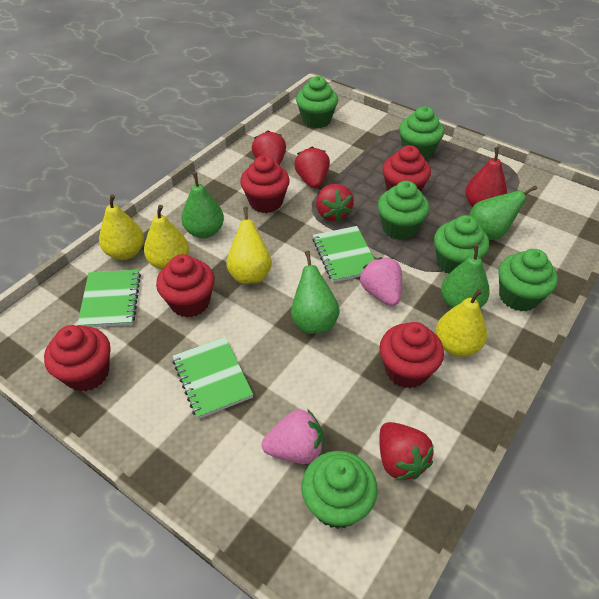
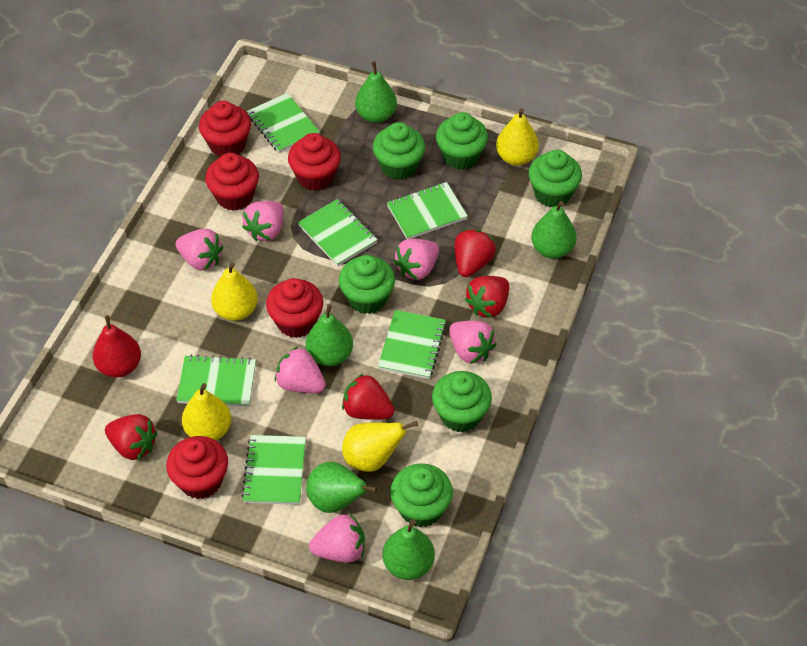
green notebook: [77,270,141,327] [172,337,253,419] [313,226,375,282] = 3 -> [177,355,256,407] [241,435,306,505] [247,93,319,153] [298,199,378,266] [378,310,446,379] [387,182,468,239] = 6
green pear: [181,173,224,238] [291,251,340,334] [441,244,490,308] [469,185,537,240] = 4 -> [306,304,353,366] [306,462,378,513] [355,61,397,123] [383,519,435,580] [531,201,577,259] = 5
pink strawberry: [262,410,323,464] [360,257,402,306] = 2 -> [176,229,223,270] [242,201,284,241] [275,347,326,393] [309,514,365,563] [393,239,439,280] [449,321,496,364] = 6

